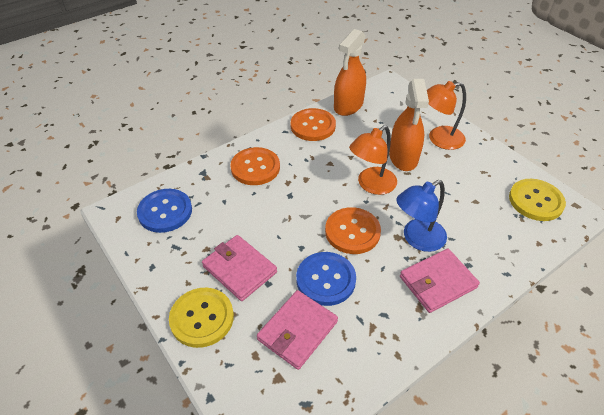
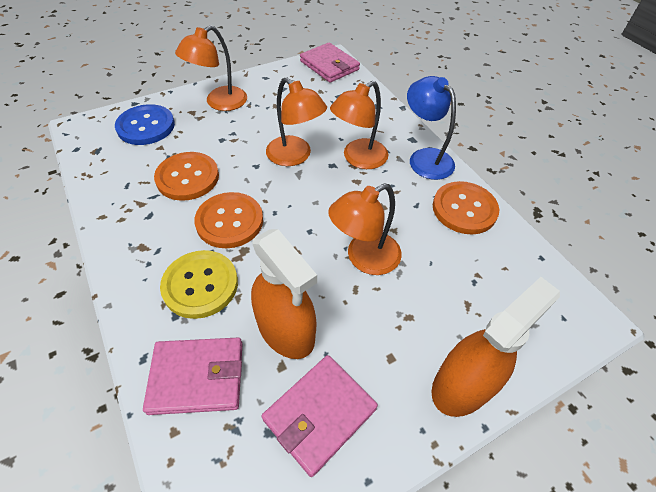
blue button: [137,189,192,233] [296,252,356,306] = 2 -> [115,104,175,145] = 1
orange lamp: [349,125,397,195] [427,81,466,150] = 2 -> [175,25,247,111] [266,77,327,166] [328,184,402,275] [330,81,388,169] = 4
yellow button: [169,288,234,348] [509,179,566,221] = 2 -> [160,250,238,319] = 1

